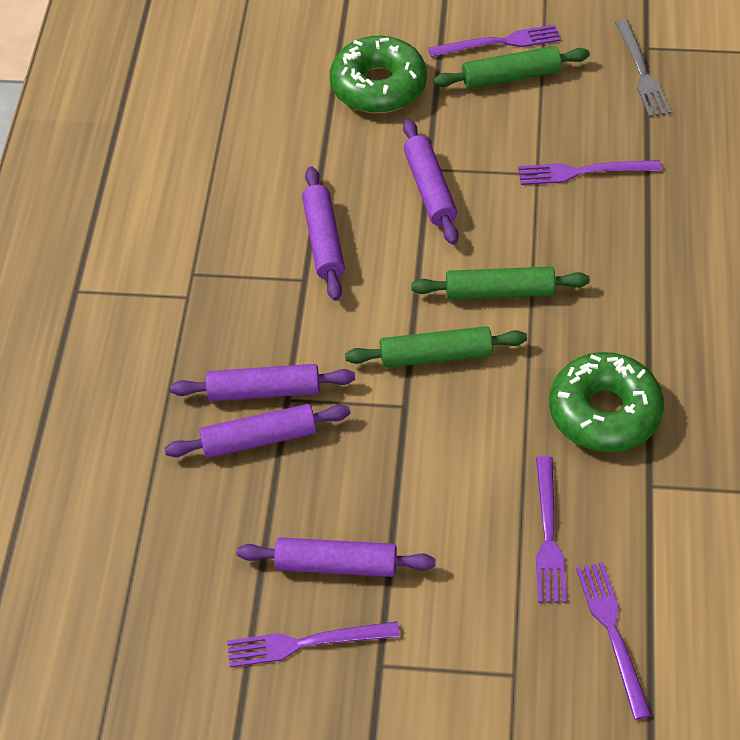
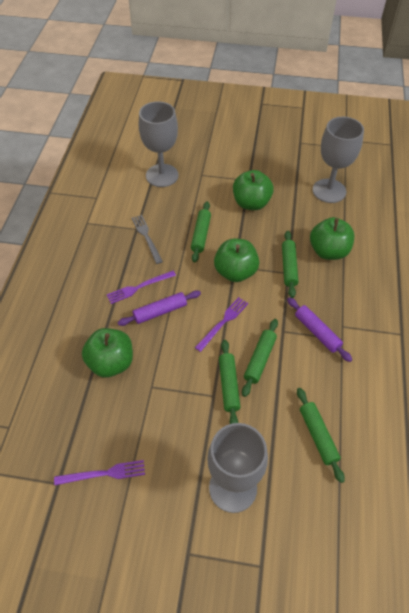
green apple: none = 0 -> [82,328,133,378] [214,239,259,282] [233,170,274,210] [310,217,354,260] = 4
green donut: [330,36,427,113] [549,352,664,452] = 2 -> none = 0
green rolling pin: [345,326,527,368] [411,266,590,300] [433,46,590,89] = 3 -> [191,201,211,262] [219,340,240,424] [242,319,278,397] [282,231,298,298] [297,388,345,483] = 5
grey goblet: none = 0 -> [139,101,178,187] [207,423,268,513] [313,117,364,203] = 3
purple fork: [227,621,400,668] [428,25,561,57] [518,160,661,185] [536,456,567,603] [576,562,652,720] = 5 -> [54,460,145,485] [107,270,176,304] [195,297,248,352] = 3
purple rolling pin: [164,404,350,458] [170,364,355,401] [237,537,435,577] [302,166,345,301] [403,119,459,245] = 5 -> [117,290,201,326] [287,297,352,362] = 2

